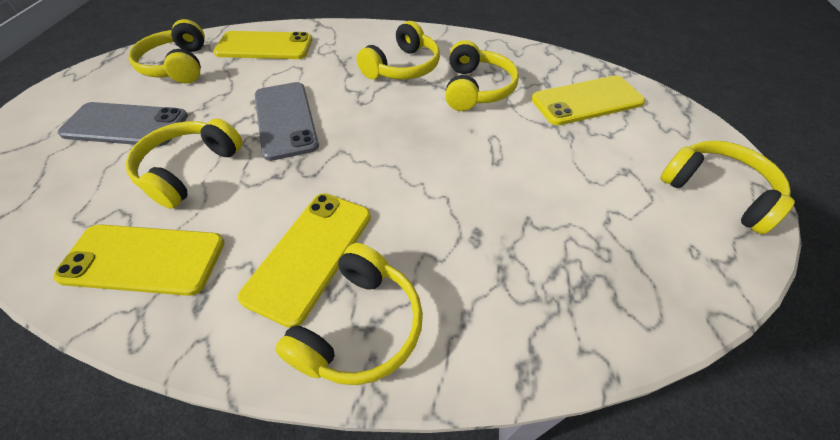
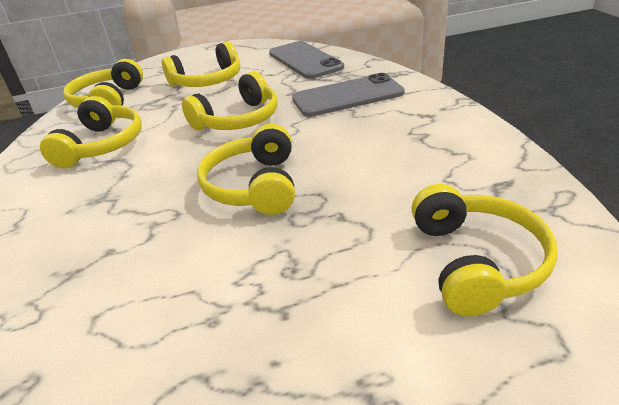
yellow phone: [53,224,225,296] [213,31,312,59] [238,193,371,328] [531,75,645,125] = 4 -> none = 0

